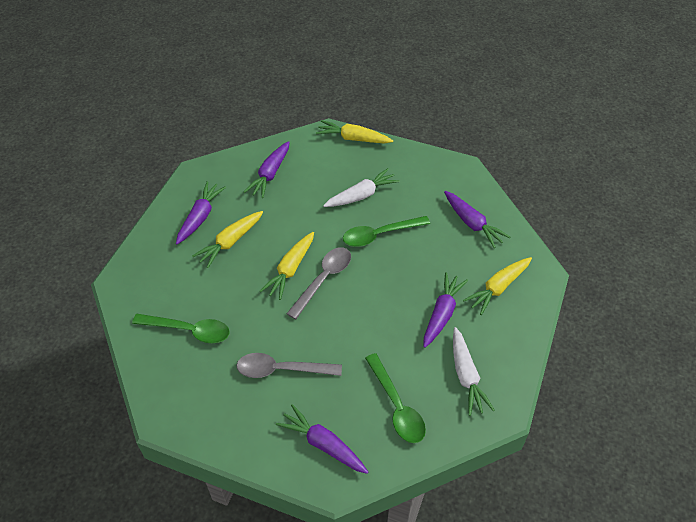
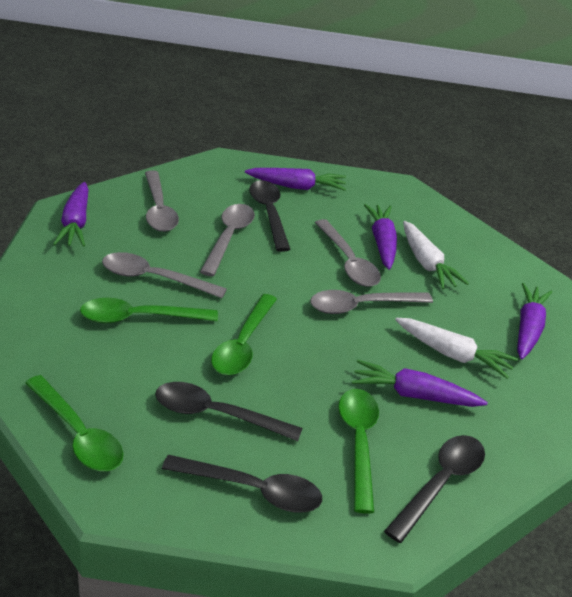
black spoon: none = 0 -> [155,382,303,441] [162,455,322,512] [249,180,290,252] [384,435,485,543] = 4
green spoon: [132,314,230,343] [343,216,430,247] [365,353,426,443] = 3 -> [25,375,123,471] [80,298,218,323] [211,294,277,375] [338,389,379,514] = 4
grey spoon: [237,353,342,378] [287,247,351,320] = 2 -> [102,252,227,298] [145,170,179,232] [200,204,255,276] [310,290,433,314] [315,219,381,287] = 5
yellow carrot: [192,211,263,268] [260,232,314,300] [316,120,393,144] [463,257,532,315] = 4 -> none = 0

